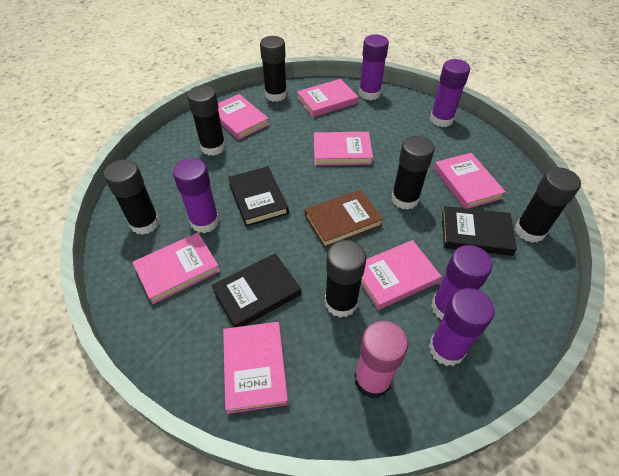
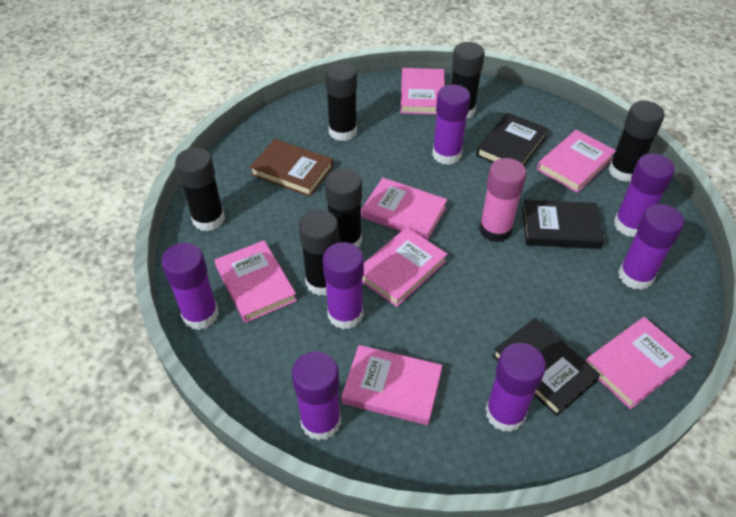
purple glue stick: [173,158,219,233] [359,34,389,100] [429,288,495,366] [430,59,470,127] [431,245,493,320] = 5 -> [162,243,219,330] [292,351,341,441] [323,242,364,329] [432,84,470,165] [486,343,546,432] [614,153,675,237] [618,204,684,290] = 7

